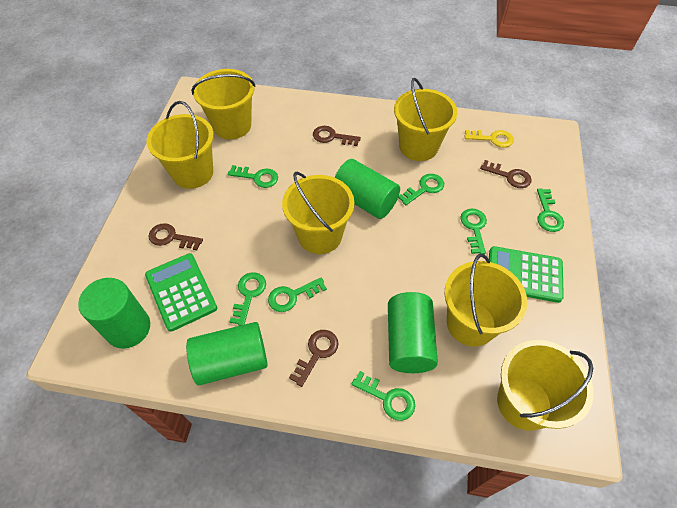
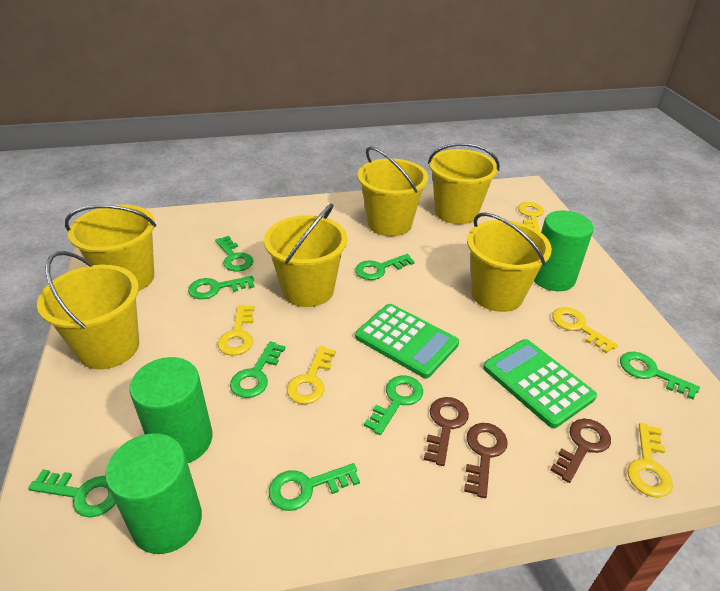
brown key: [149,223,203,250] [289,330,338,387] [313,126,361,146] [480,160,531,188] = 4 -> [424,397,469,466] [464,423,508,498] [550,419,611,483] = 3
green cylinder: [78,278,150,349] [186,322,268,385] [334,159,400,219] [388,292,438,373] = 4 -> [105,433,202,554] [129,357,213,463] [534,210,594,291] = 3
green key: [228,165,278,188] [230,272,266,326] [268,277,327,312] [351,371,415,421] [398,174,444,205] [460,209,487,254] [537,188,564,232] = 7 -> [28,469,116,517] [188,276,254,299] [215,236,253,272] [230,341,285,398] [269,463,360,511] [355,254,415,280] [364,376,423,435] [620,352,700,400] = 8
yellow key: [465,130,514,148] = 1 -> [218,305,255,356] [287,346,336,404] [518,202,544,232] [552,307,618,354] [627,423,673,497] = 5

